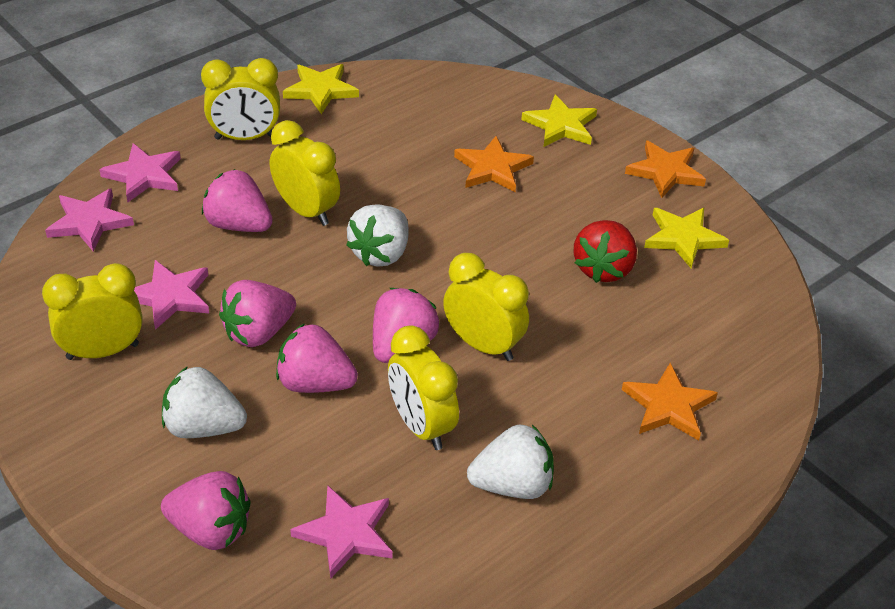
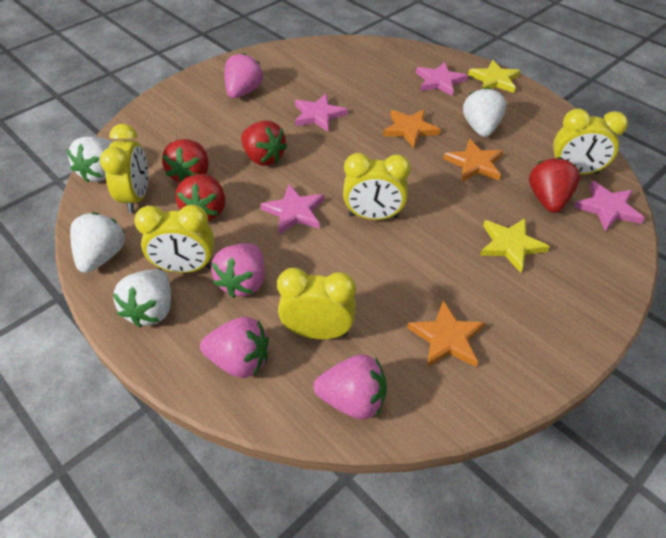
pink strawberry: [161,471,251,550] [202,169,273,232] [219,280,296,347] [276,323,358,393] [373,288,439,363] = 5 -> [200,317,269,378] [211,243,265,298] [224,53,263,98] [313,354,387,419] = 4
red strawberry: [574,220,637,283] = 1 -> [162,139,209,183] [176,174,225,221] [241,121,287,166] [529,157,580,213] = 4
white strawberry: [162,366,247,438] [346,204,408,267] [467,425,554,499] = 3 -> [67,136,113,182] [70,212,126,273] [113,269,171,328] [463,87,506,137] = 4
yellow star: [283,64,359,114] [521,94,597,147] [644,208,729,268] = 3 -> [468,60,521,93] [480,218,550,273] = 2

